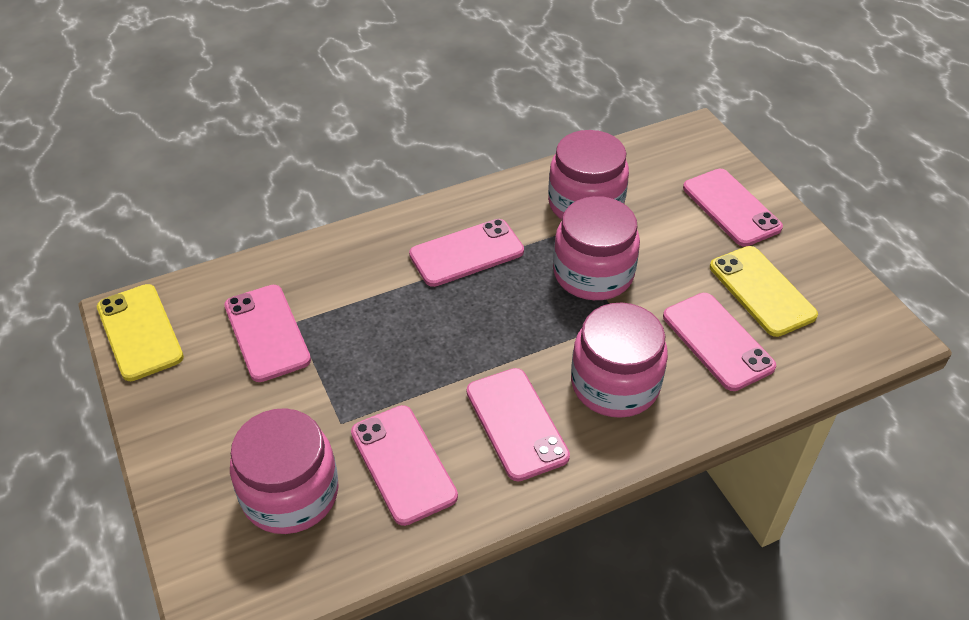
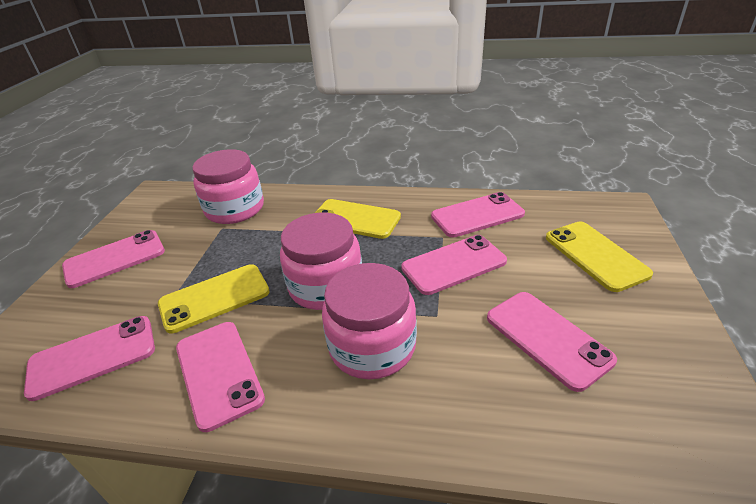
pink jar: [230,408,339,534] [548,130,629,220] [553,196,640,300] [571,303,668,418] = 4 -> [192,149,264,224] [280,213,362,310] [322,263,417,379] = 3
yellow phone: [97,284,184,381] [710,246,818,337] = 2 -> [158,264,270,334] [315,199,401,239] [546,222,653,292] = 3

